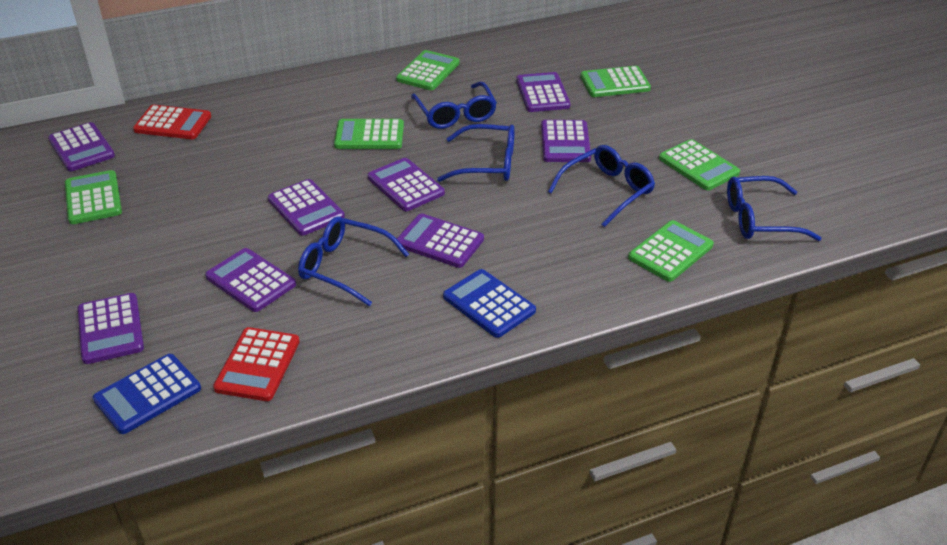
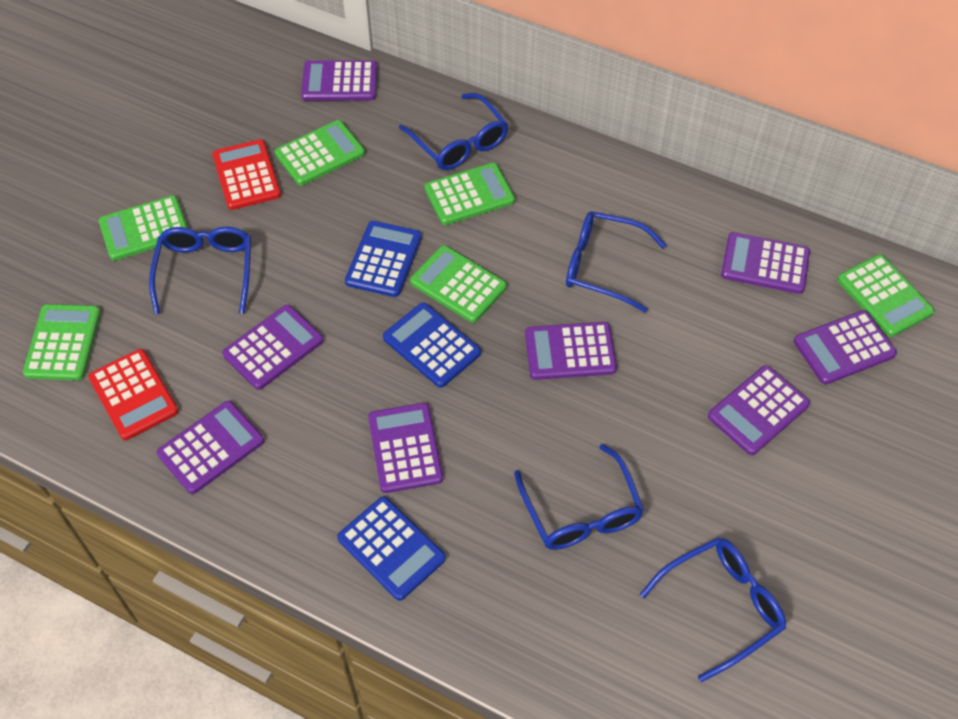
blue calculator: [93,354,201,434] [443,269,536,338] = 2 -> [337,496,446,601] [345,221,422,297] [383,303,481,388] = 3

